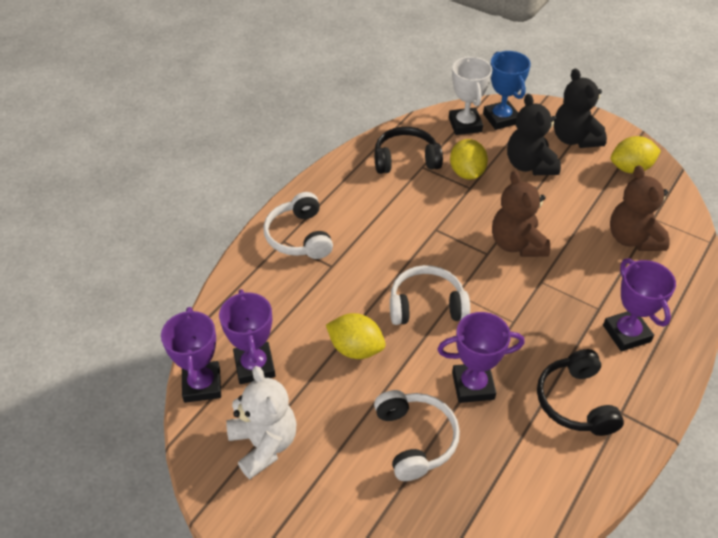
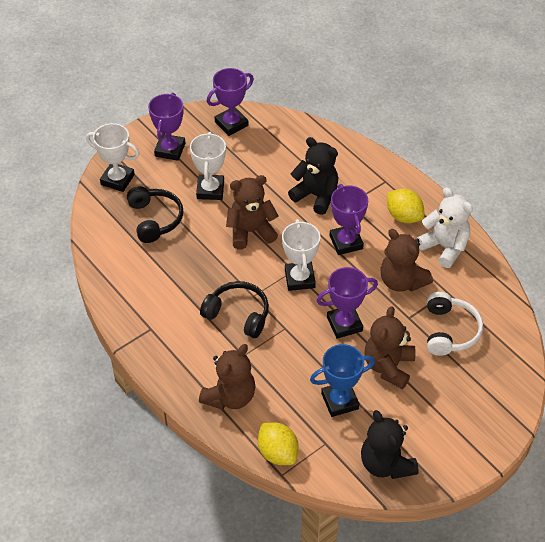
brown teddy bear: [492,171,550,257] [610,165,670,251] = 2 -> [199,344,256,410] [226,175,279,249] [364,306,416,389] [381,229,433,292] = 4
white headphones: [263,192,333,259] [374,390,460,481] [390,265,470,325] = 3 -> [427,292,483,356] = 1
white trophy: [449,57,492,135] = 1 -> [86,123,139,192] [190,132,226,200] [282,219,320,291] = 3
yellow lemon: [326,313,385,359] [450,139,488,180] [611,136,661,173] = 3 -> [258,423,299,465] [387,189,424,223] = 2

